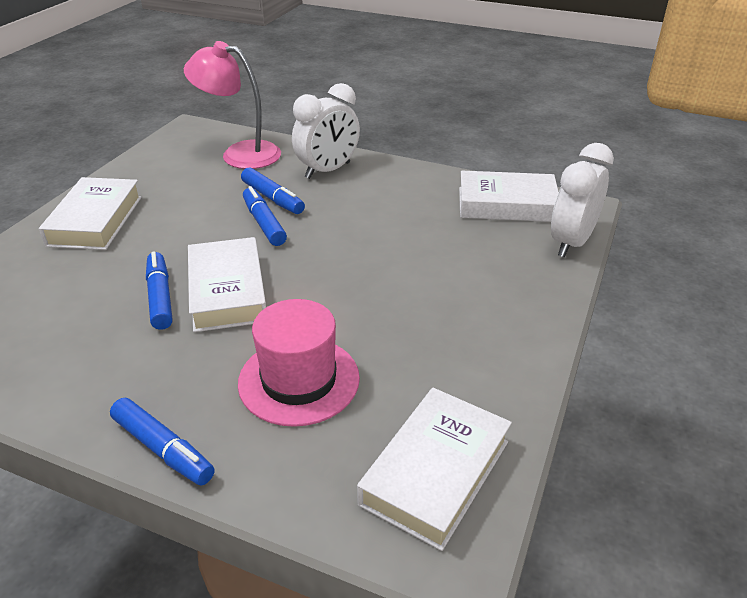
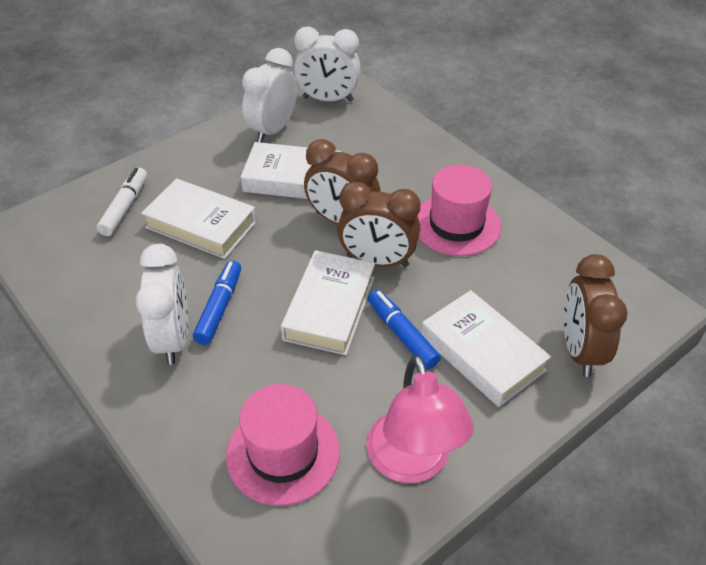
blue marker: [110,398,215,486] [146,251,173,330] [241,167,305,214] [243,186,287,246] = 4 -> [193,260,241,345] [368,289,441,369] = 2
brown clock: none = 0 -> [304,139,381,225] [337,181,420,267] [564,254,628,377] = 3
pink hat: [238,299,360,427] = 1 -> [226,384,340,506] [417,165,501,256] = 2
white clock: [292,83,360,179] [551,143,614,257] = 2 -> [136,244,188,365] [242,48,297,143] [294,27,360,102] = 3
white marker: none = 0 -> [97,168,147,236] = 1

